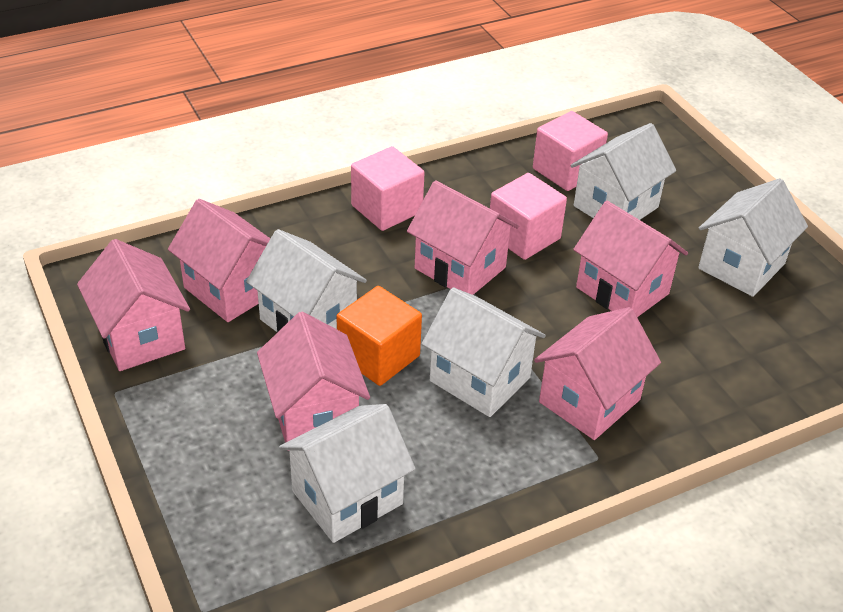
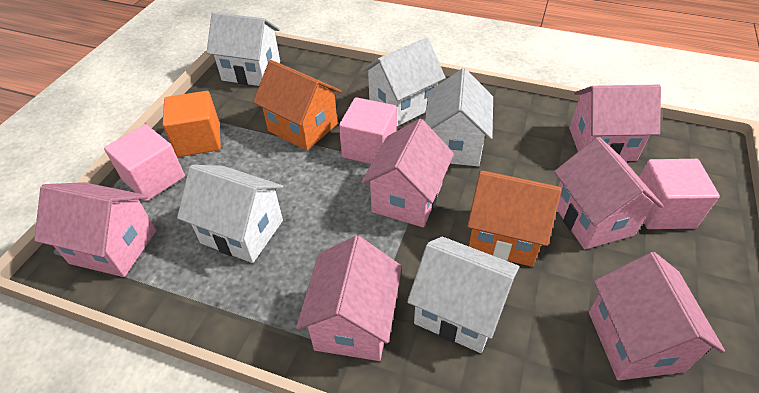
orange house: none = 0 -> [253,60,341,151] [467,171,561,267] = 2

